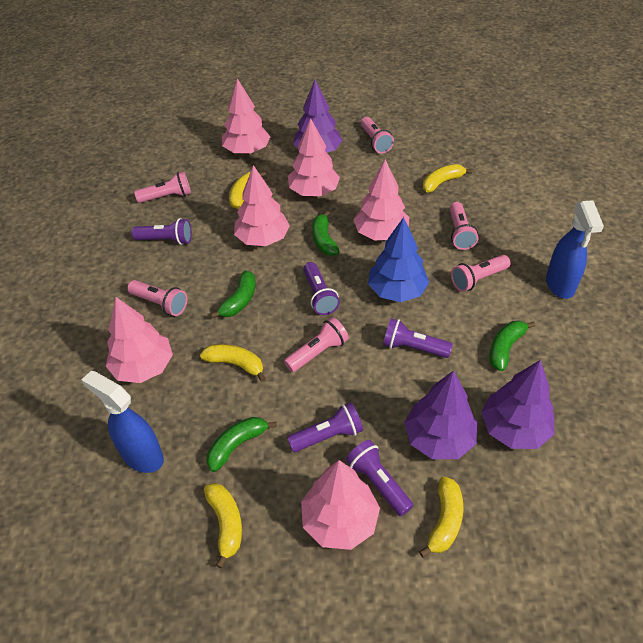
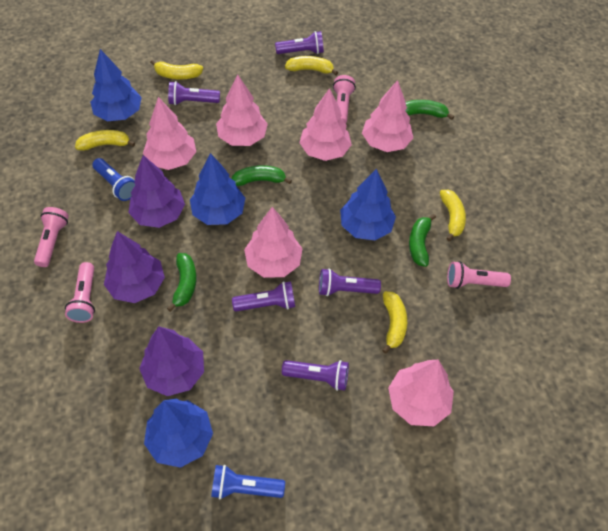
blue flashlight: none = 0 -> [92,158,135,201] [211,465,285,499] = 2
blue spray bottle: [81,371,164,473] [546,200,604,299] = 2 -> none = 0
blue tree: [368,217,429,302] = 1 -> [90,49,142,121] [144,399,213,468] [190,153,245,225] [340,169,396,240] = 4
pink flashlight: [127,280,187,316] [134,171,191,203] [284,317,349,372] [361,117,394,154] [449,202,478,250] [451,255,510,292] = 6 -> [34,207,69,267] [65,262,95,323] [333,75,356,124] [447,261,511,289] = 4

